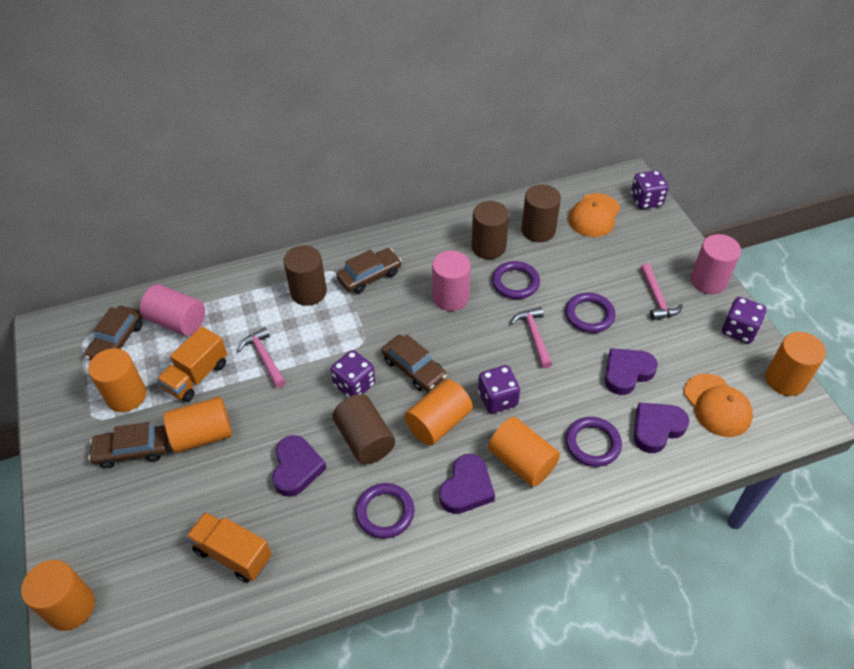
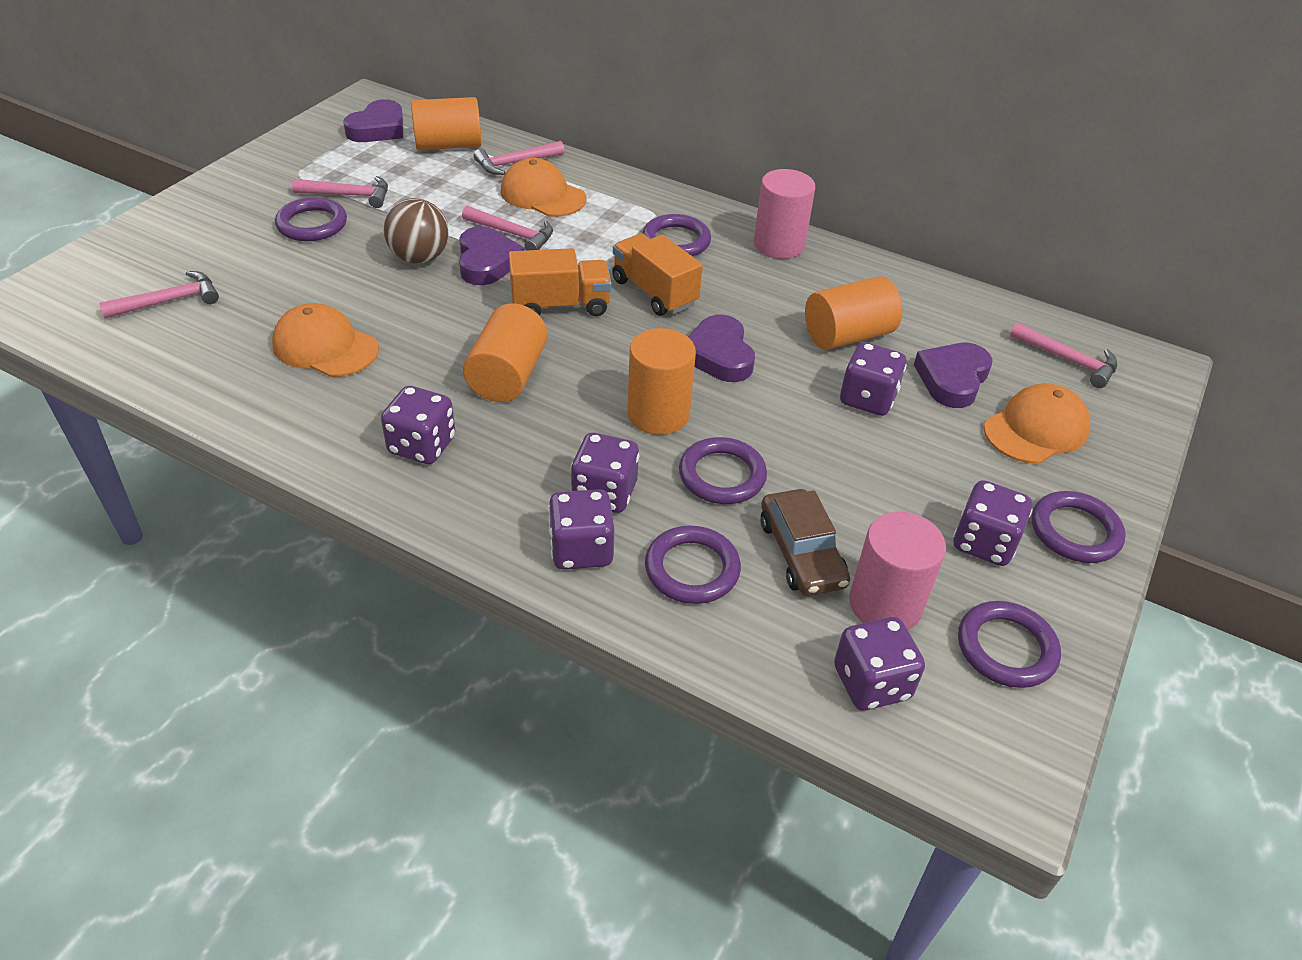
brown ball: none = 0 -> [384,198,449,264] = 1
brown car: [84,306,142,360] [88,422,168,468] [336,248,402,293] [382,335,447,391] = 4 -> [760,489,850,596] = 1
brown cylinder: [283,245,327,306] [332,394,395,464] [472,201,509,259] [521,185,561,242] = 4 -> none = 0
orange cap: [569,193,620,237] [684,374,753,437] = 2 -> [272,303,379,377] [500,158,586,217] [984,383,1090,464] = 3
orange cylinder: [21,560,95,631] [88,348,146,412] [163,397,232,453] [404,379,473,446] [488,417,560,487] [765,332,826,396] = 6 -> [411,97,481,150] [463,303,548,402] [627,328,696,435] [805,276,902,350] = 4
pink cylinder: [140,284,205,336] [432,251,471,311] [691,234,741,294] = 3 -> [754,169,815,259] [849,512,946,630] = 2
pink hammer: [238,327,286,388] [511,307,552,368] [640,263,683,320] = 3 -> [99,271,219,318] [292,176,388,208] [462,206,553,250] [474,141,565,175] [1010,322,1117,388] = 5
purple dice: [330,350,375,397] [478,365,520,413] [631,170,669,209] [722,297,766,344] = 4 -> [381,386,455,464] [548,489,614,570] [571,433,639,513] [834,617,925,710] [840,342,907,416] [953,480,1032,566] = 6
purple ring: [355,483,414,539] [492,261,540,299] [565,293,615,333] [565,417,622,467] = 4 -> [275,197,347,241] [642,214,711,256] [645,526,741,604] [679,437,767,504] [958,601,1061,688] [1032,491,1126,563] = 6

